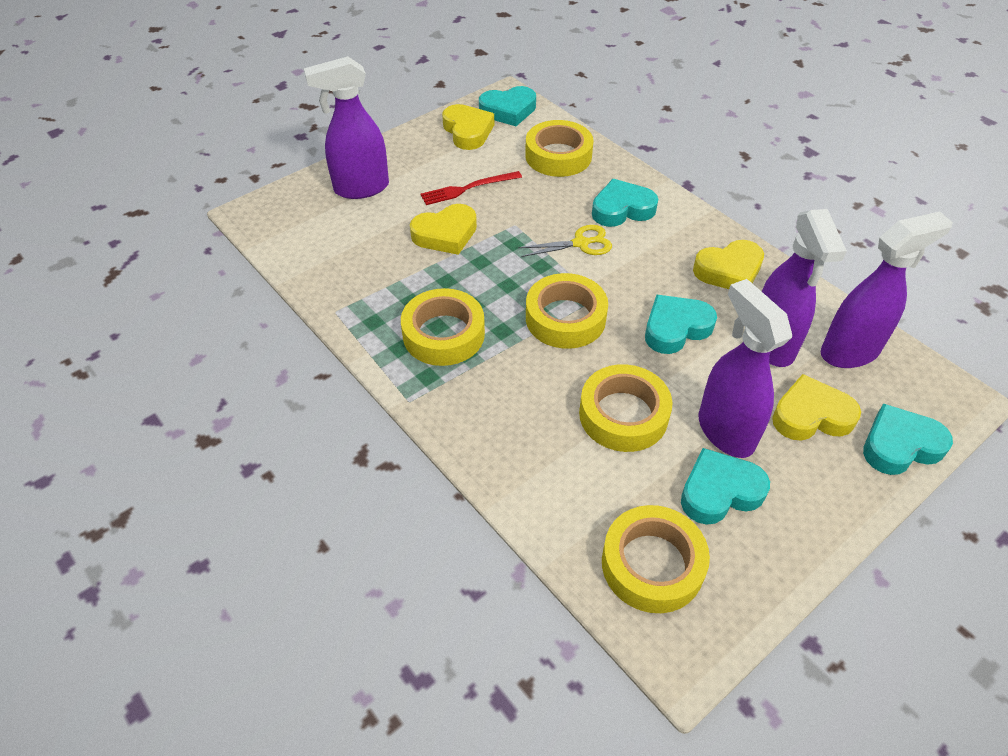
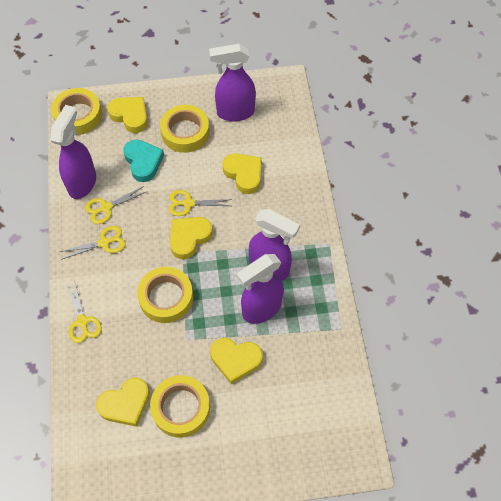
red fork: [420,171,522,205] = 1 -> none = 0
turquoise heart: [479,86,536,126] [592,179,658,227] [645,295,717,354] [681,448,770,525] [863,404,953,475] = 5 -> [123,140,164,182] = 1
yellow heart: [410,204,477,255] [442,104,494,150] [693,240,764,289] [772,374,861,441] = 4 -> [96,378,150,427] [107,97,148,133] [170,217,213,259] [210,338,263,384] [223,153,262,194] = 5
yellow scissors: [518,225,612,257] = 1 -> [60,226,126,260] [66,280,102,343] [85,186,146,224] [169,190,232,216] = 4
yellow tape: [401,288,485,366] [525,120,594,177] [526,273,608,349] [579,364,673,452] [602,505,710,613] = 5 -> [51,88,102,135] [137,267,193,323] [150,375,210,438] [160,105,210,153] = 4

